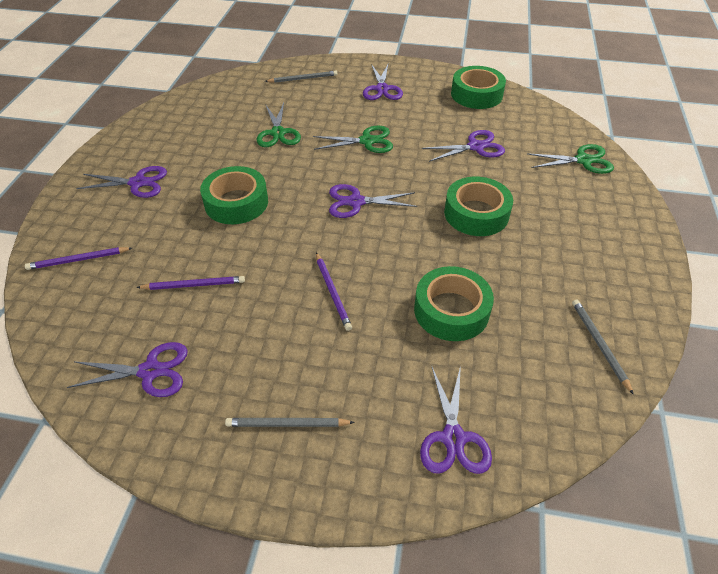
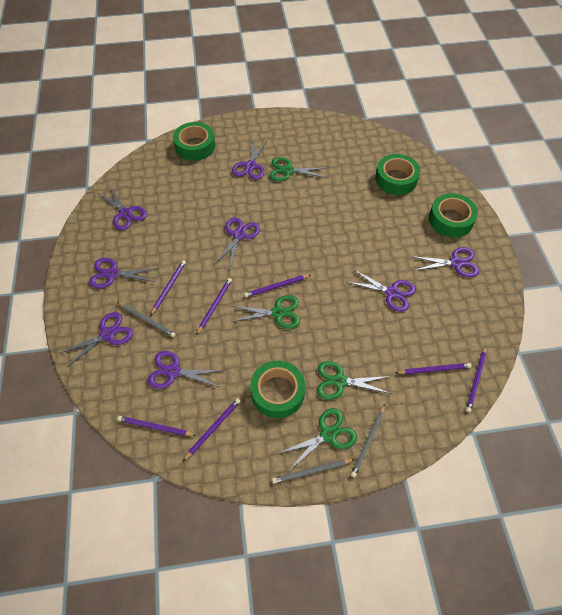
green scissors: [257,103,301,147] [313,125,393,153] [527,144,614,174] = 3 -> [231,295,300,329] [270,157,328,181] [279,408,357,470] [317,361,391,400] = 4
purple pencil: [25,247,132,270] [136,276,245,290] [316,252,352,331] = 3 -> [117,416,196,436] [150,260,186,316] [183,398,241,461] [196,278,232,335] [244,275,310,297] [396,363,472,374] [466,346,487,412] = 7
purple scissors: [67,342,188,397] [76,166,167,198] [329,184,417,218] [363,64,403,100] [420,365,492,474] [422,130,505,162] = 6 -> [60,312,133,367] [89,258,158,289] [98,185,147,230] [148,351,224,389] [214,217,260,268] [232,140,268,180] [347,269,416,312] [411,247,479,277] = 8

